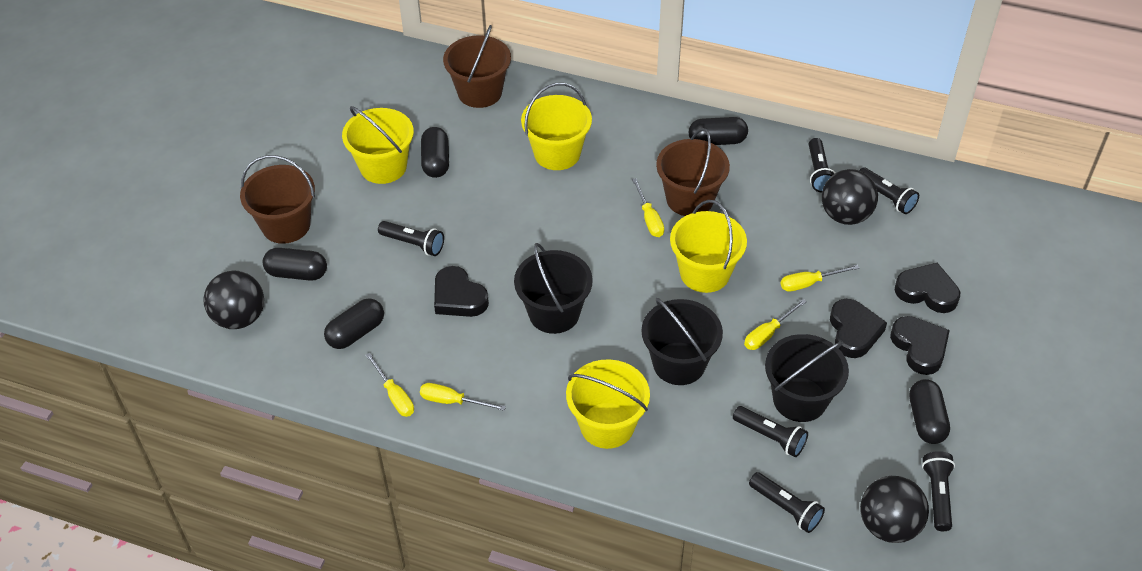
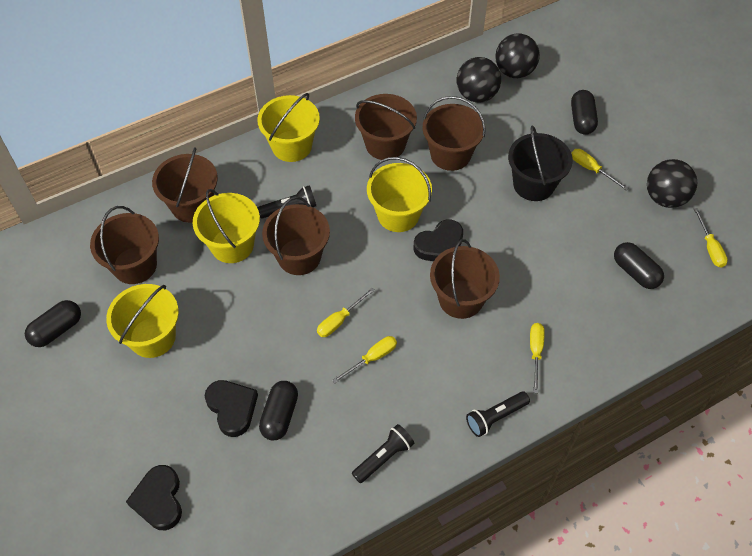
black bucket: [514,243,593,334] [642,298,723,385] [765,334,849,422] = 3 -> [508,125,573,201] = 1
black capsule: [263,248,327,281] [324,298,384,349] [421,127,449,178] [689,117,748,145] [909,379,950,444] = 5 -> [25,300,81,347] [259,381,298,440] [571,90,598,135] [614,242,664,289] = 4
black flashlight: [378,221,444,256] [733,406,808,457] [749,472,825,533] [809,138,835,193] [859,168,919,214] [922,451,955,531] = 6 -> [257,185,316,219] [352,424,415,483] [466,392,530,437] = 3
black heart: [434,266,489,317] [830,299,887,358] [890,316,950,375] [895,263,960,313] = 4 -> [126,465,182,530] [205,380,258,437] [414,219,463,261] = 3
brown bucket: [240,155,315,244] [443,25,511,108] [656,128,730,216] = 3 -> [90,206,159,284] [152,148,218,223] [262,197,330,275] [355,94,417,160] [423,96,486,171] [430,239,500,319] = 6

